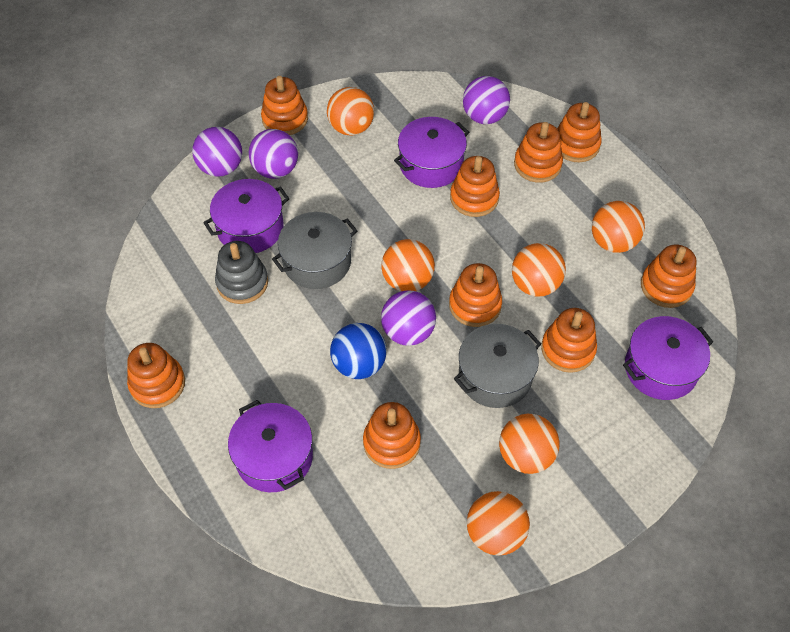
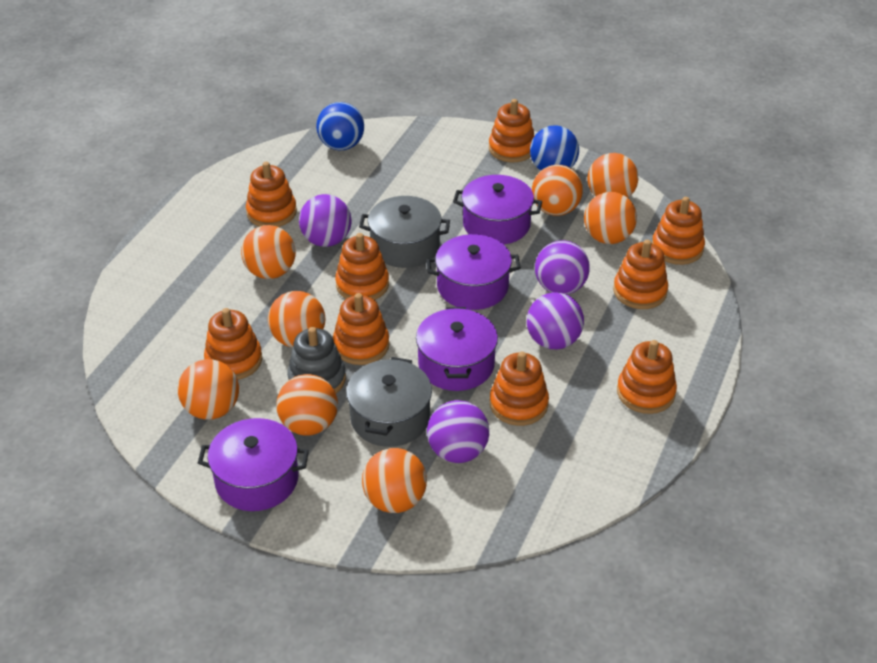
blue ball: [330,323,387,379] = 1 -> [316,102,364,150] [530,125,579,170] = 2
orange ball: [327,87,374,136] [381,239,435,291] [467,491,530,556] [499,414,560,474] [512,243,566,297] [592,201,645,253] = 6 -> [178,359,239,420] [241,225,296,279] [268,291,325,347] [277,374,338,436] [362,448,427,513] [532,165,583,216] [584,192,637,244] [587,153,638,198] = 8

